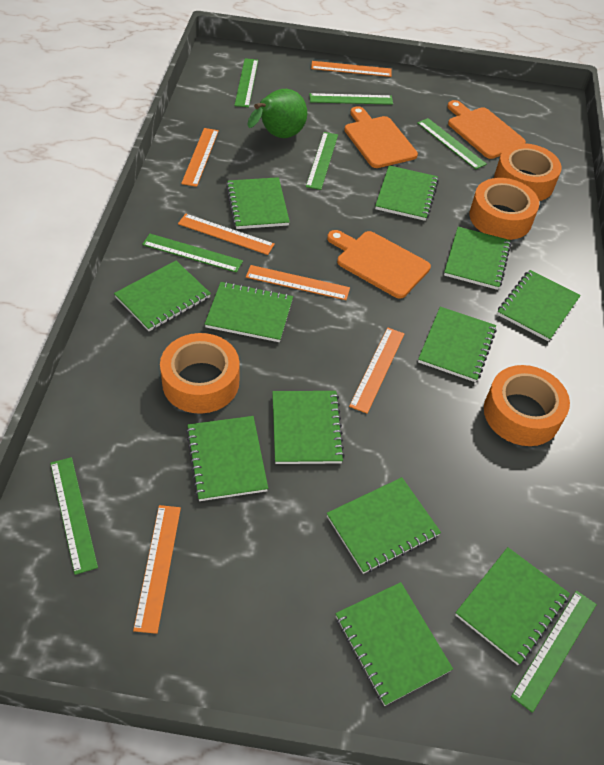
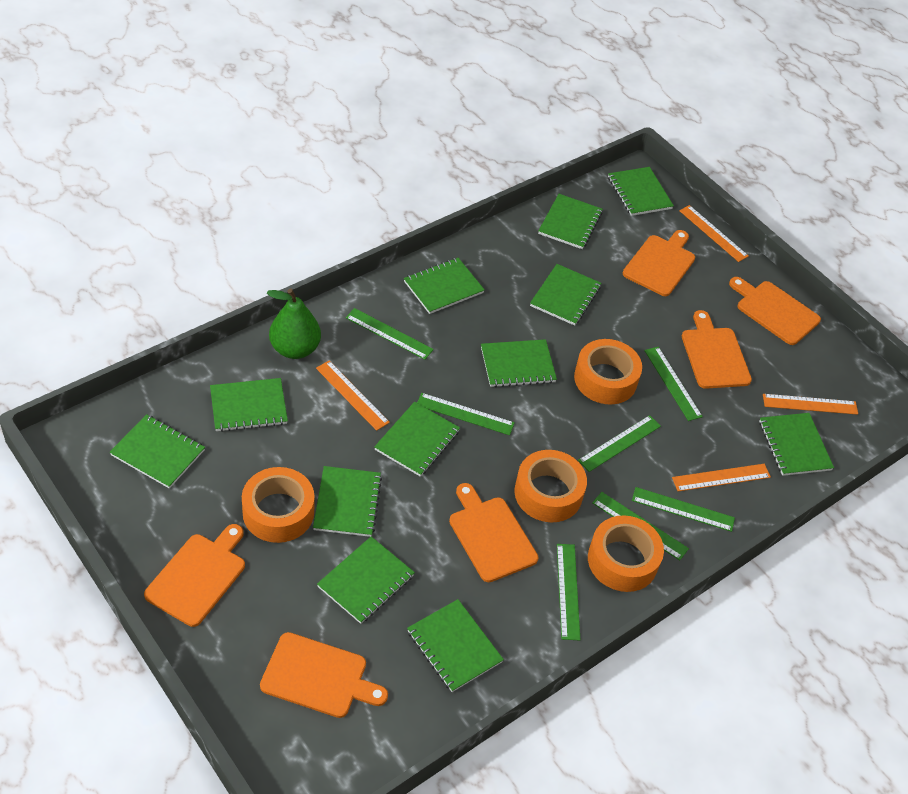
orange cutting board: [327,230,431,299] [344,106,418,168] [447,100,526,159] = 3 -> [144,524,245,627] [260,632,388,718] [449,483,538,582] [623,230,695,296] [682,310,752,389] [729,277,821,345] = 6
orange ruler: [133,505,181,634] [178,214,275,255] [181,128,219,187] [246,265,350,300] [311,61,391,77] [349,327,405,414] = 6 -> [316,361,390,431] [672,464,771,491] [679,205,749,262] [763,394,858,415] = 4

